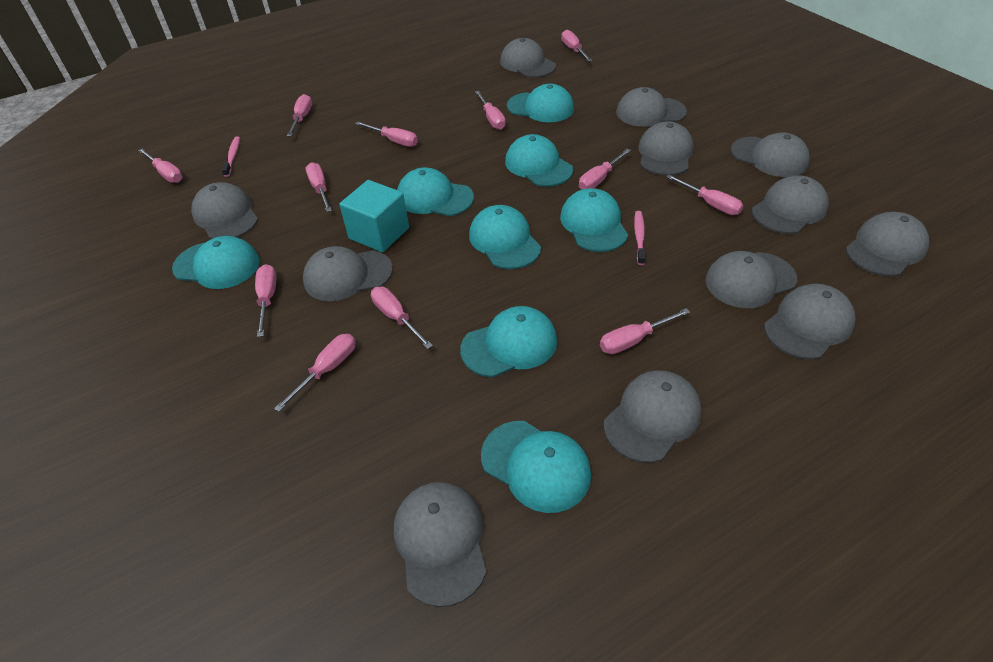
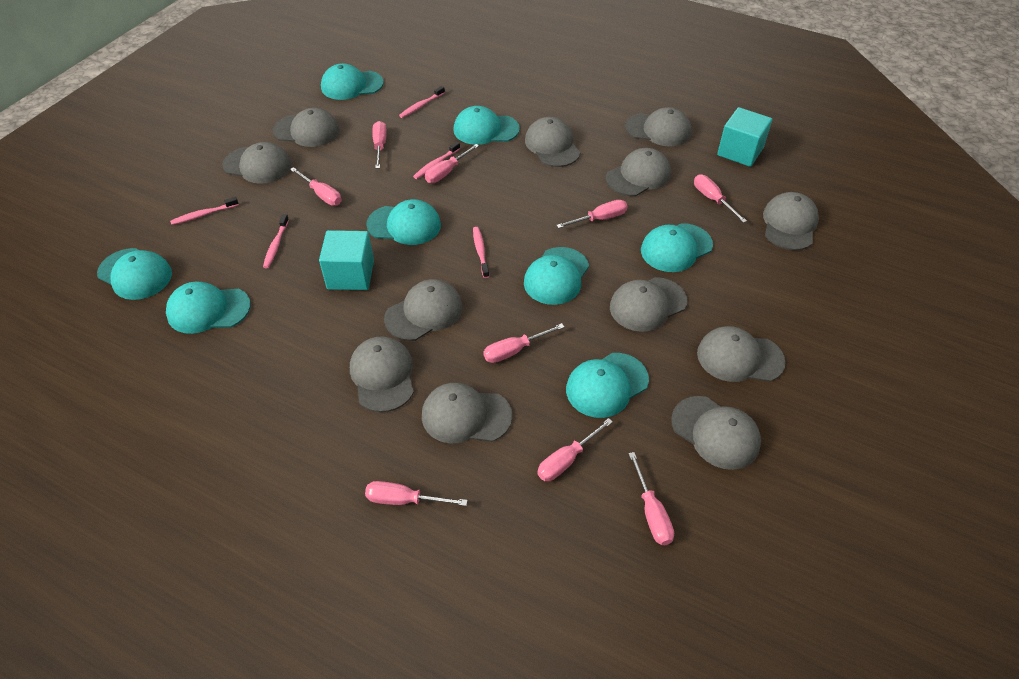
pink screwdriver: [138,149,183,183] [255,264,276,337] [274,334,355,412] [287,94,312,137] [306,162,332,212] [355,122,418,147] [371,287,433,349] [475,91,506,130] [561,30,592,62] [579,149,631,190] [600,308,690,354] [666,175,743,215] = 12 -> [290,167,342,206] [365,481,468,506] [372,121,387,169] [425,144,479,183] [483,323,564,363] [537,418,613,481] [556,200,628,228] [629,452,674,545] [694,174,747,223] = 9
pink toothbrush: [222,136,240,177] [634,211,645,265] = 2 -> [170,197,239,225] [263,214,289,268] [399,86,445,118] [413,142,460,179] [473,227,489,278] = 5
turquoise cube: [339,180,409,252] = 1 -> [319,230,374,290] [717,107,772,167] = 2

